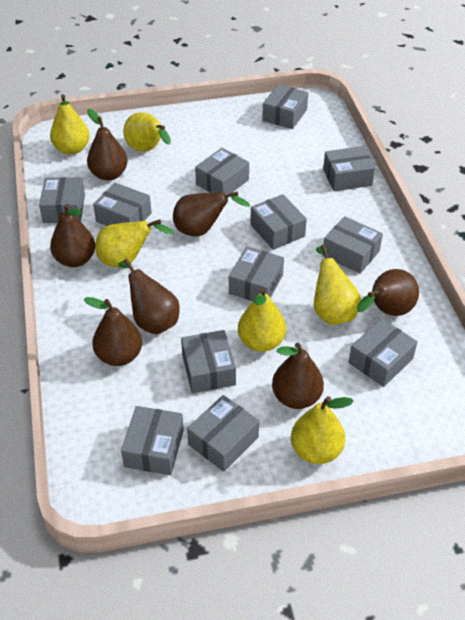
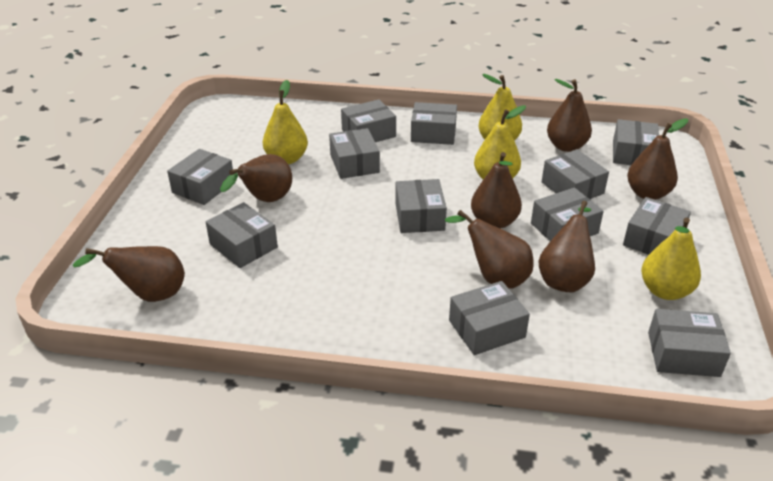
yellow pear: [50,94,90,155] [95,219,174,268] [123,112,171,152] [238,288,286,352] [291,396,354,464] [314,245,361,325] = 6 -> [263,80,308,164] [474,105,526,179] [478,74,522,141] [641,218,701,300] = 4

